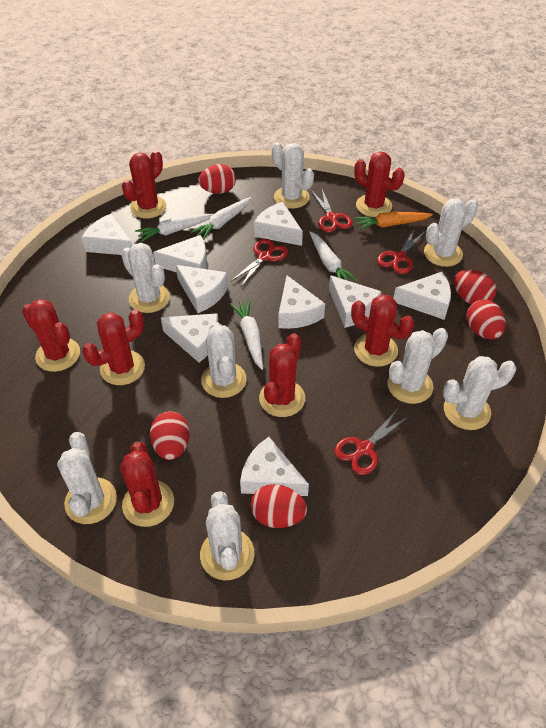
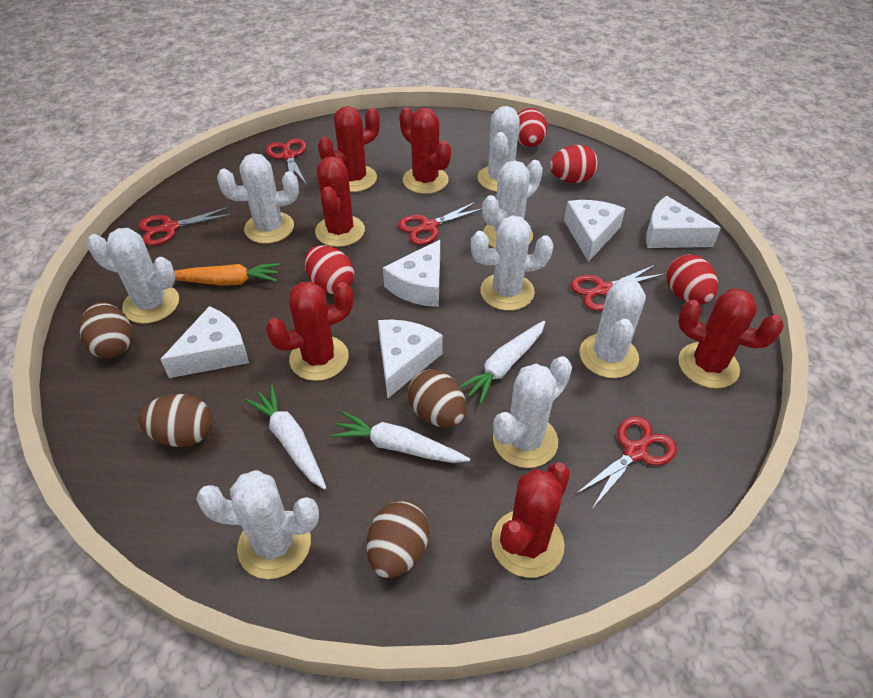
brown egg: none = 0 -> [79,302,132,359] [138,394,212,447] [366,501,430,578] [408,369,466,427] = 4
red cactus: [22,299,80,372] [82,310,145,385] [120,442,174,527] [122,150,167,219] [259,333,305,417] [351,294,415,367] [354,151,405,217] = 7 -> [265,281,353,381] [315,156,365,247] [318,106,380,192] [399,107,451,194] [491,463,570,578] [678,288,784,388] = 6
red egg: [150,411,190,460] [198,164,236,194] [251,484,307,528] [454,270,497,304] [467,299,506,339] = 5 -> [305,245,354,294] [517,108,548,147] [549,145,598,183] [667,255,718,304] = 4
red scissors: [230,239,288,288] [312,190,352,232] [334,410,410,475] [377,229,426,274] = 4 -> [139,207,233,246] [266,139,307,185] [398,201,482,245] [570,265,666,311] [575,416,677,509] = 5
white carrot: [135,214,213,242] [190,197,251,240] [230,300,263,370] [310,231,358,281] = 4 -> [245,385,326,490] [331,412,470,463] [460,321,545,404] = 3
white cheese: [82,213,132,255] [153,235,207,272] [161,313,218,362] [176,265,228,313] [240,437,309,496] [254,202,303,246] [278,276,325,329] [329,275,382,328] [393,272,451,320] = 9 -> [160,306,249,378] [378,319,443,399] [383,240,440,307] [564,200,625,262] [646,196,721,248] = 5

